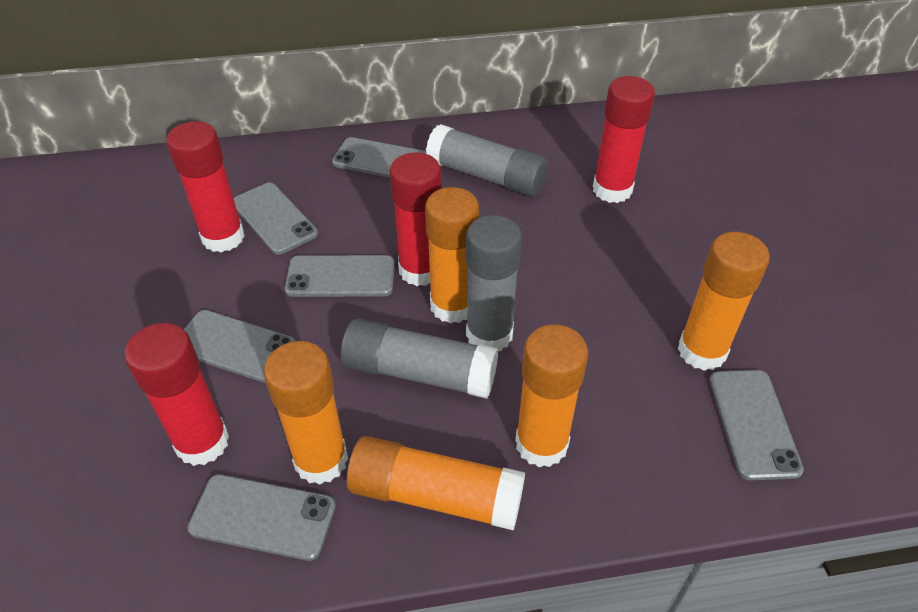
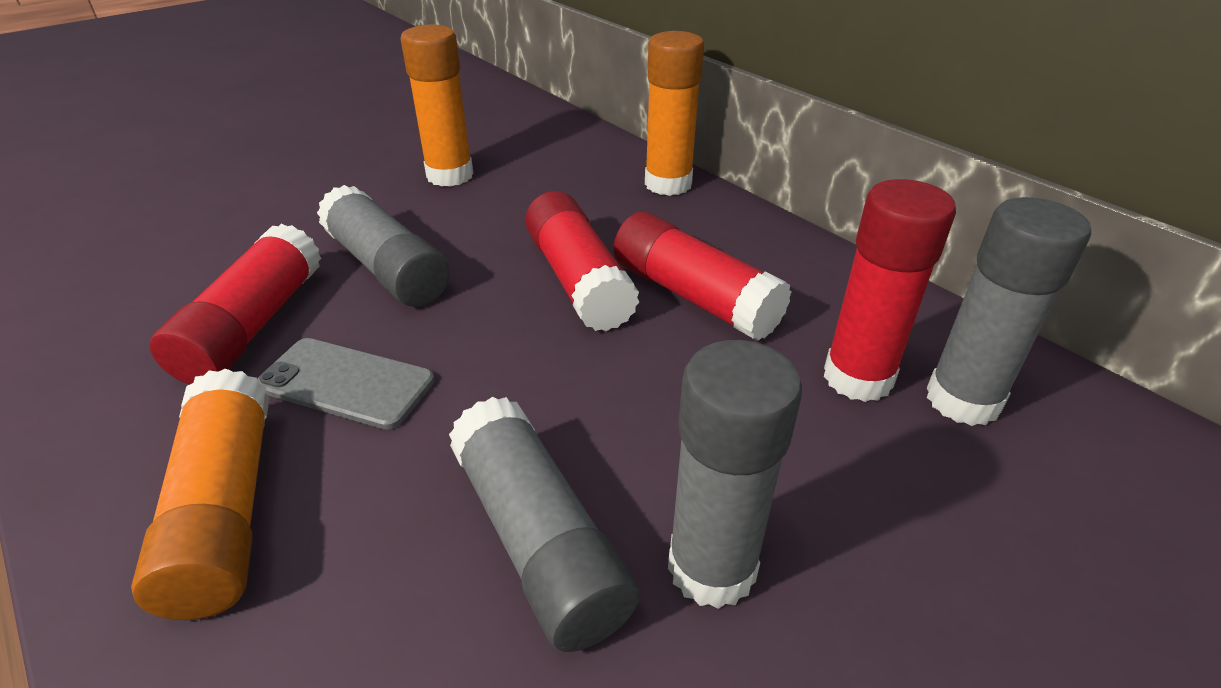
grey glue stick: [341,318,498,399] [426,124,548,197] [466,215,522,351] = 3 -> [317,185,450,307] [449,397,640,652] [668,340,802,609] [927,197,1091,426] = 4
grey phone: [184,310,295,383] [187,474,336,561] [234,183,318,255] [285,255,395,297] [332,137,426,178] [709,370,804,480] = 6 -> [257,338,435,430] = 1
orange glue stick: [264,341,348,485] [347,436,525,530] [425,187,479,324] [515,324,589,467] [678,232,770,371] = 5 -> [131,368,269,620] [400,25,474,187] [645,31,704,196] = 3

